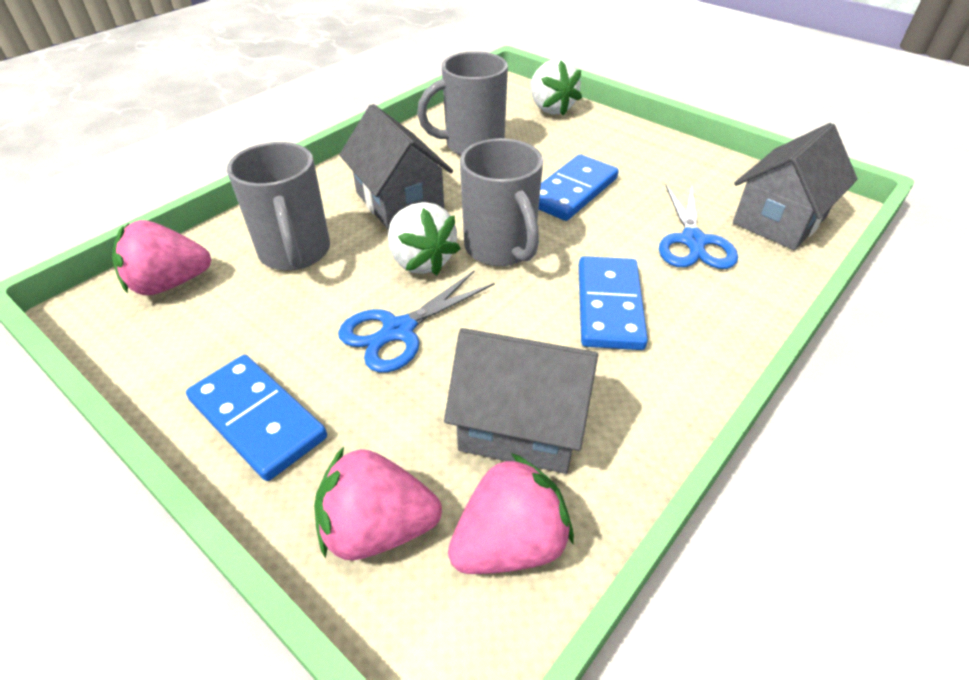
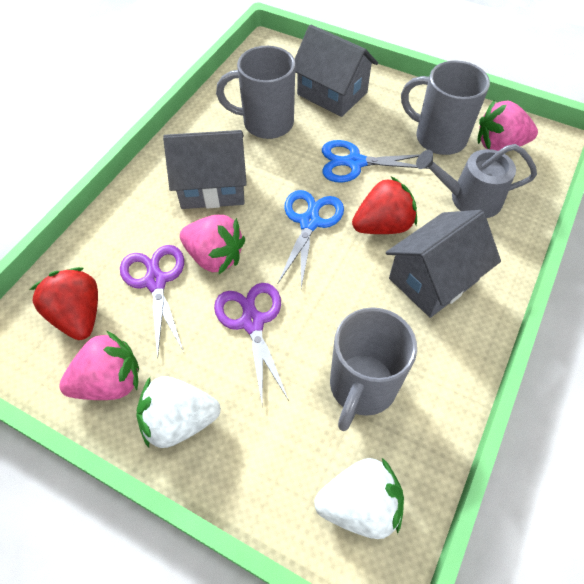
blue domino: [186,355,327,481] [538,155,619,221] [579,256,648,350] = 3 -> none = 0
grey watering can: none = 0 -> [416,144,537,218] = 1
purple scissors: none = 0 -> [120,245,184,358] [214,283,289,403] = 2
red strawberry: none = 0 -> [30,267,98,340] [352,176,417,234] = 2

